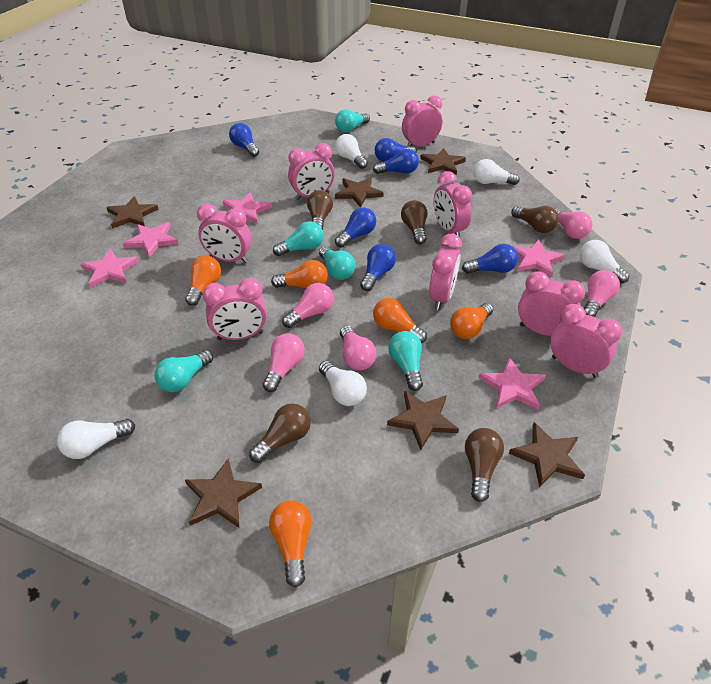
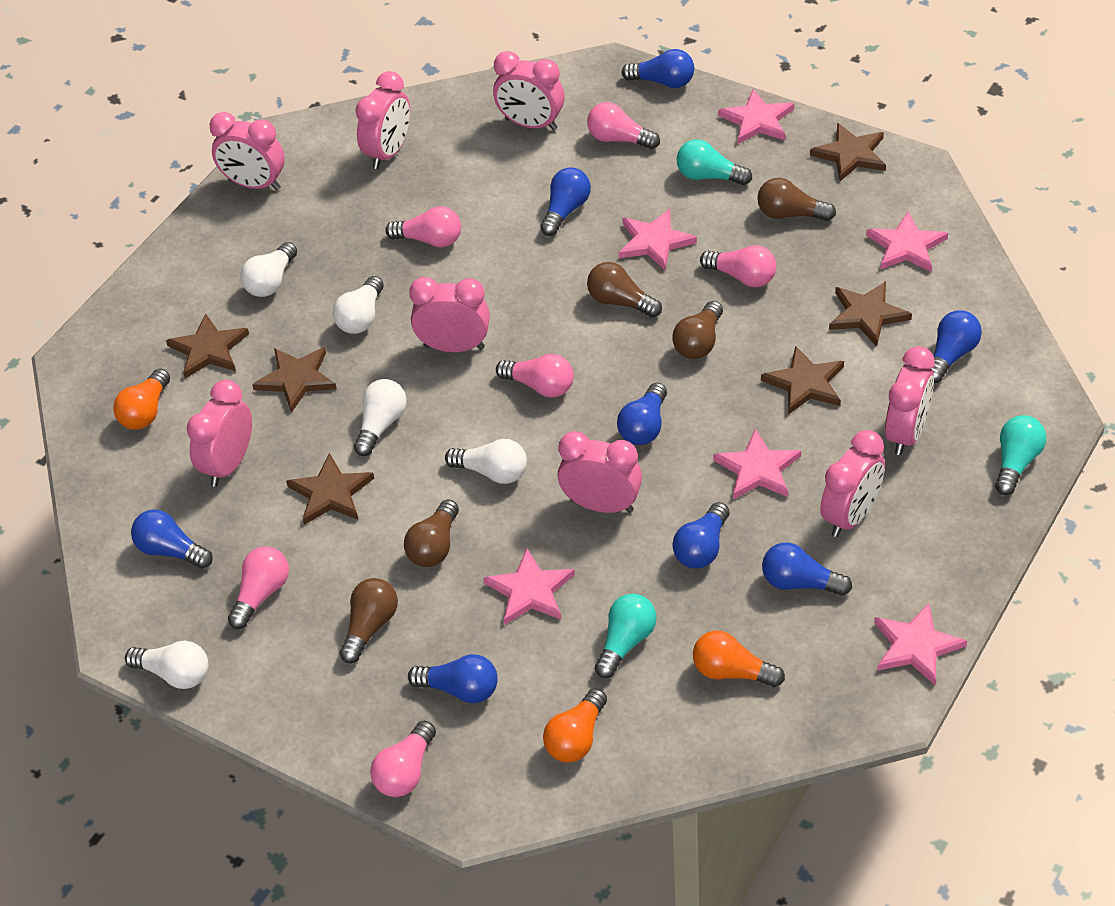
blue light bulb: [229,123,259,157] [335,207,376,248] [360,244,396,291] [373,149,419,174] [375,138,417,162] [462,244,518,274] = 6 -> [131,509,213,569] [408,654,498,703] [540,168,591,236] [617,383,667,445] [621,49,694,88] [673,502,729,568] [762,542,852,596] [931,310,982,383] = 8
orange light bulb: [185,256,221,306] [269,500,312,587] [271,260,328,288] [373,298,427,343] [450,303,493,339] = 5 -> [113,369,170,430] [543,688,607,763] [693,631,785,687] = 3
pink light bulb: [263,333,305,392] [282,283,334,328] [340,326,376,370] [555,208,592,239] [584,270,620,317] = 5 -> [228,546,289,629] [370,721,436,797] [385,206,461,247] [496,354,574,398] [587,102,660,149] [700,245,776,287] = 6
pink star: [81,248,139,288] [123,222,178,258] [223,192,272,224] [479,357,546,410] [512,239,565,277] = 5 -> [483,548,575,625] [618,209,697,270] [713,429,801,499] [718,89,794,144] [866,212,948,272] [874,603,967,685] = 6
turquoise light bulb: [155,350,213,392] [273,221,324,256] [319,246,355,280] [335,109,370,132] [388,331,423,391] = 5 -> [595,594,657,678] [677,139,752,185] [995,415,1046,495] = 3

